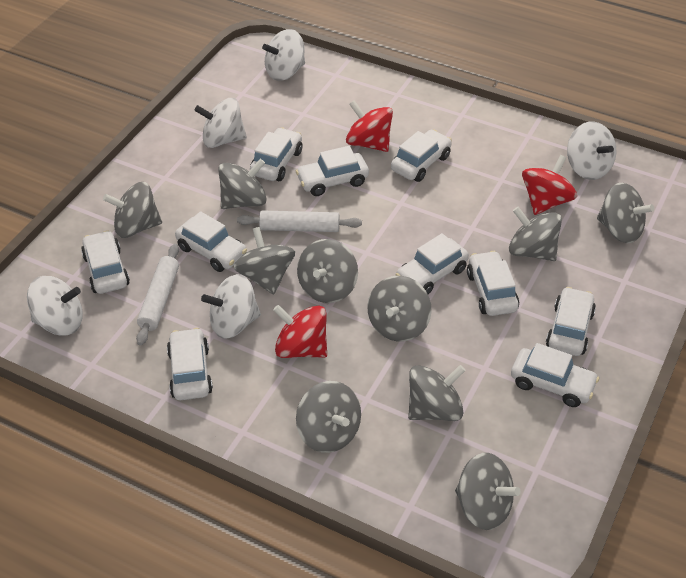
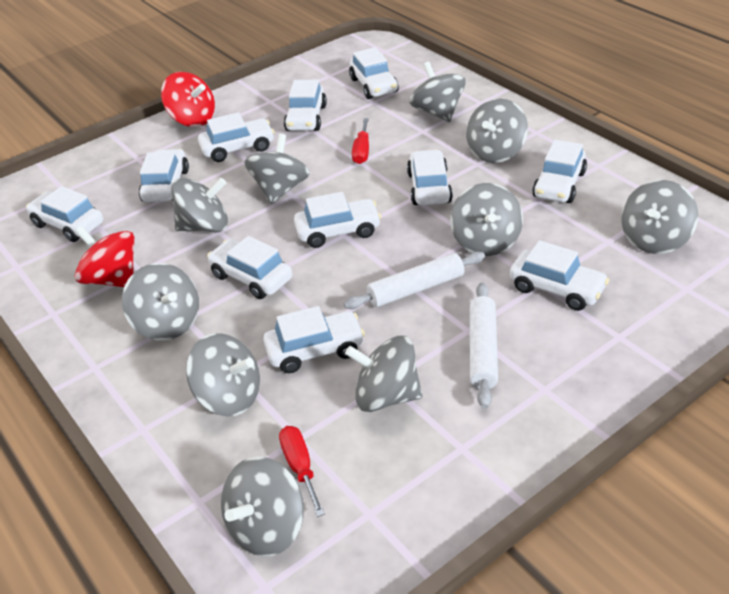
red screwdriver: none = 0 -> [279,426,325,517] [352,118,369,164] = 2
red spinning top: [273,305,327,358] [346,101,393,152] [522,155,577,215] = 3 -> [75,226,134,287] [161,72,215,127] = 2
white car: [81,230,130,294] [167,328,213,400] [175,211,247,272] [250,127,302,181] [296,146,369,196] [391,129,452,182] [396,233,469,294] [467,251,519,316] [511,343,599,407] [546,287,596,356] = 10 -> [26,186,103,242] [139,149,189,202] [198,112,275,162] [207,236,292,299] [263,306,365,373] [284,80,327,131] [294,192,381,248] [349,47,398,99] [407,149,453,205] [510,240,609,311] [532,140,587,203] = 11
white spinning top: [27,276,83,336] [194,98,247,148] [201,274,261,339] [262,29,305,81] [567,122,616,180] = 5 -> none = 0

